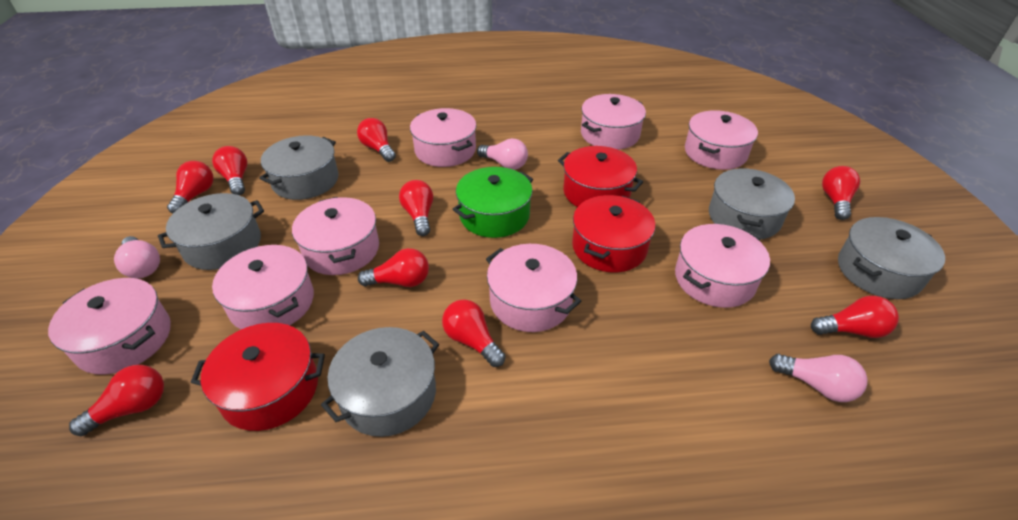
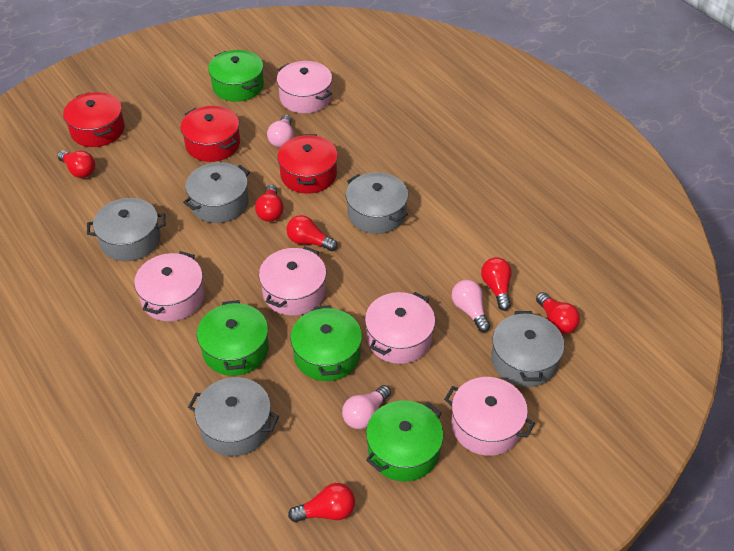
green pot: [453,167,533,238] = 1 -> [197,300,269,376] [208,50,264,102] [291,305,362,381] [366,400,443,482] = 4
pink pot: [48,278,171,375] [212,245,314,329] [292,197,379,275] [410,108,477,167] [486,244,581,332] [581,94,646,150] [675,224,770,308] [685,110,758,170] = 8 -> [134,251,205,322] [259,247,326,316] [277,61,332,113] [365,292,435,364] [444,377,535,456] = 5
red light bulb: [69,365,164,436] [167,161,214,214] [212,146,247,195] [357,118,396,162] [358,248,429,287] [399,180,433,236] [442,299,506,367] [811,295,899,338] [822,166,860,220] = 9 -> [58,150,95,178] [255,184,284,222] [286,215,338,251] [288,483,355,522] [481,257,512,311] [536,292,580,334] = 6

